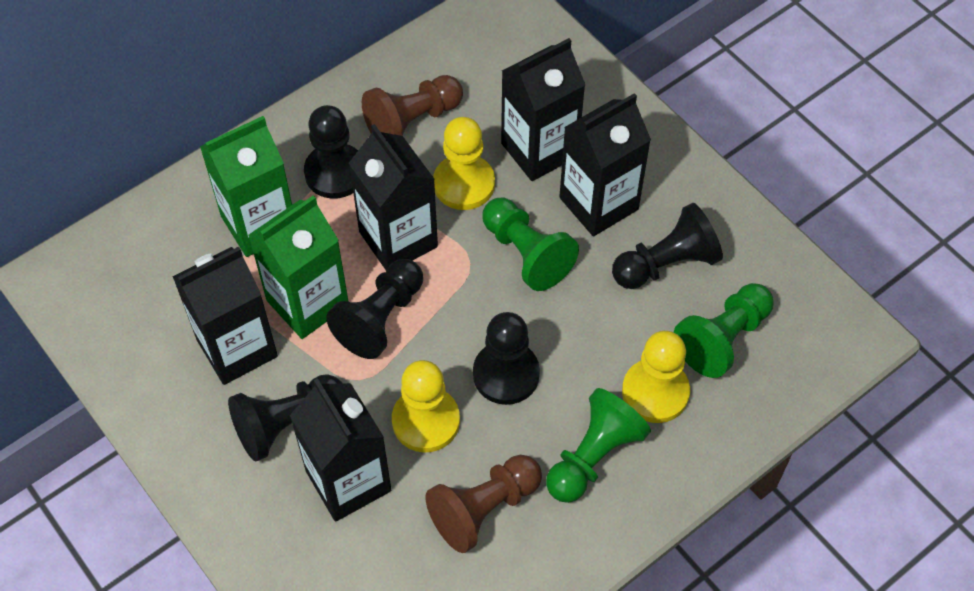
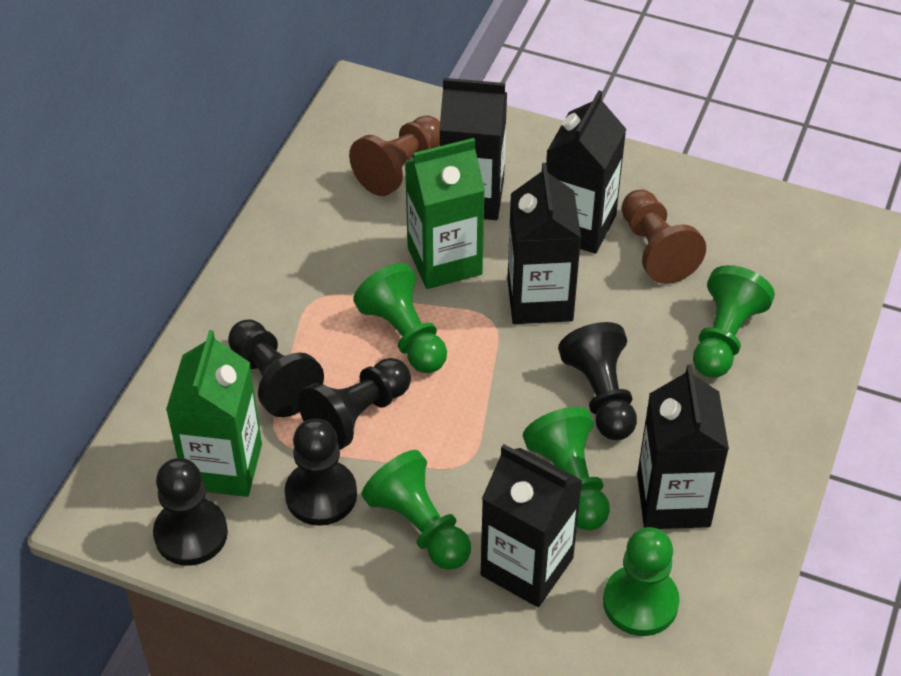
green pawn: [482,198,579,291] [546,388,651,503] [674,283,774,378] = 3 -> [353,263,447,373] [362,450,471,570] [523,407,610,530] [603,527,679,636] [693,265,775,378] = 5
yellow pawn: [392,360,460,453] [433,117,495,210] [622,331,690,423] = 3 -> none = 0

